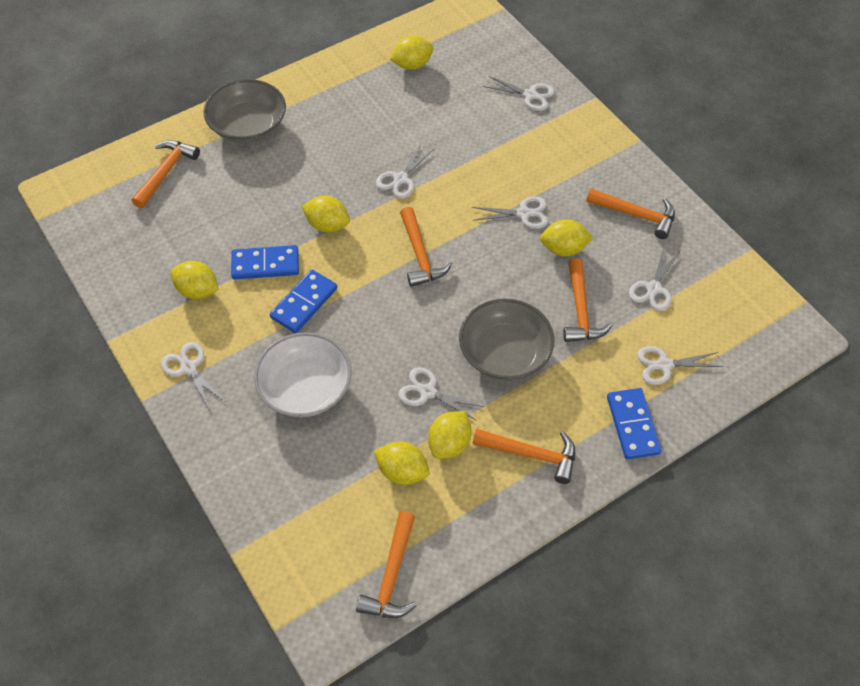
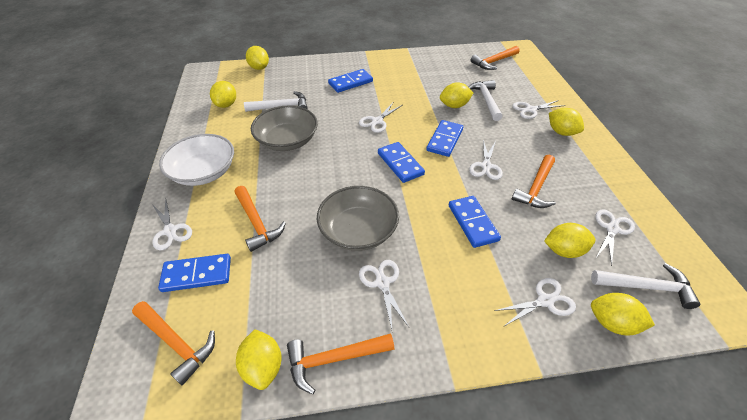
blue domino: [231,245,299,279] [270,270,337,333] [607,388,661,459] = 3 -> [158,254,231,292] [328,69,373,93] [378,142,425,183] [426,120,463,157] [449,196,501,248] = 5
orange hammer: [131,140,200,208] [356,511,417,618] [400,207,452,287] [473,429,575,484] [563,258,612,342] [586,188,675,239] = 6 -> [132,301,215,385] [234,186,286,252] [287,333,394,395] [470,46,520,70] [512,155,556,208] = 5
white hammer: none = 0 -> [244,91,308,112] [469,80,502,121] [591,263,700,309] = 3
yellow lemon: [171,261,219,299] [302,196,350,233] [374,441,430,485] [390,36,433,70] [428,411,472,459] [540,219,594,257] = 6 -> [210,81,236,108] [236,329,282,390] [246,46,269,70] [440,82,473,108] [544,223,595,258] [549,108,584,136] [591,293,655,335] = 7

